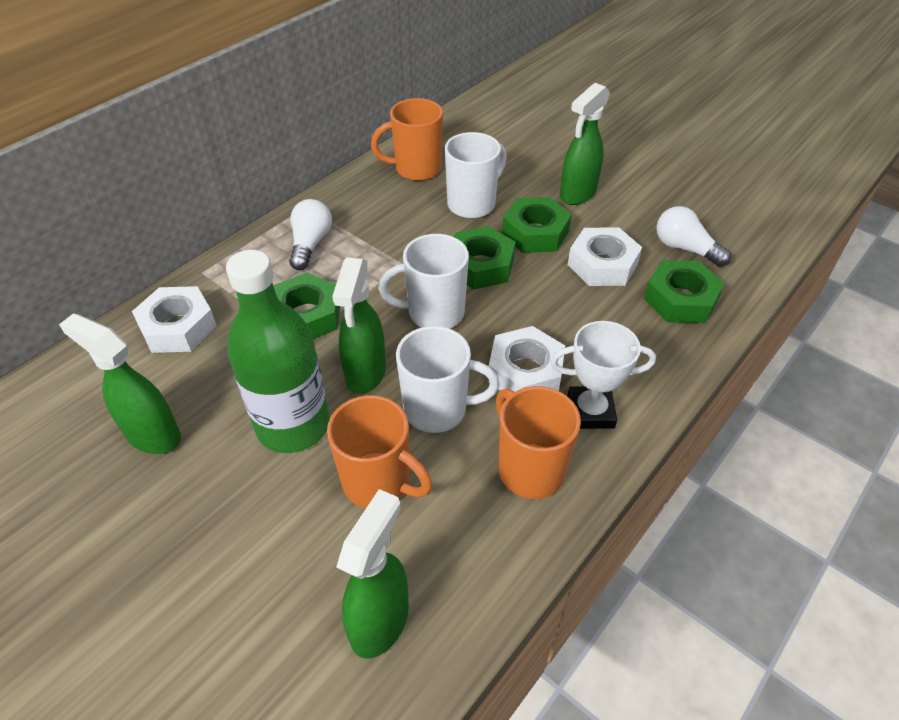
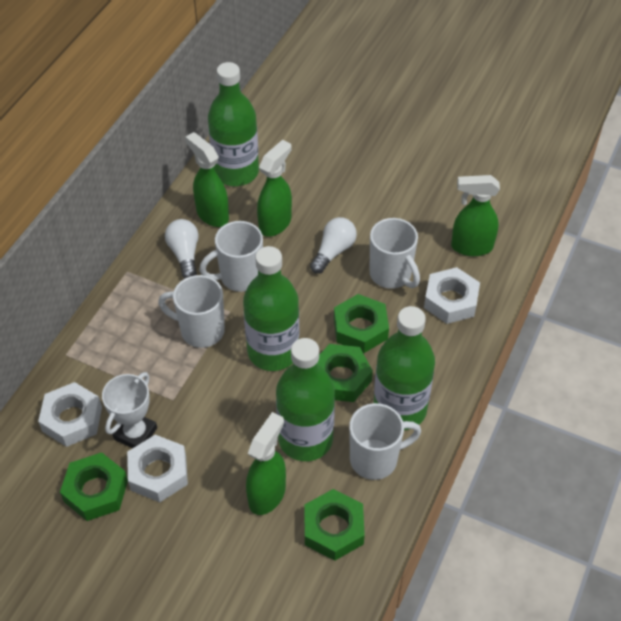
green bottle: [226,250,330,453] = 1 -> [208,62,259,186] [243,246,299,371] [276,338,335,461] [373,306,435,430] = 4
orange mug: [327,395,432,508] [371,98,443,181] [496,386,581,499] = 3 -> none = 0
white mug: [379,234,469,329] [396,326,500,433] [445,132,507,218] = 3 -> [158,275,225,348] [199,221,263,292] [349,403,421,480] [370,218,420,289] = 4

